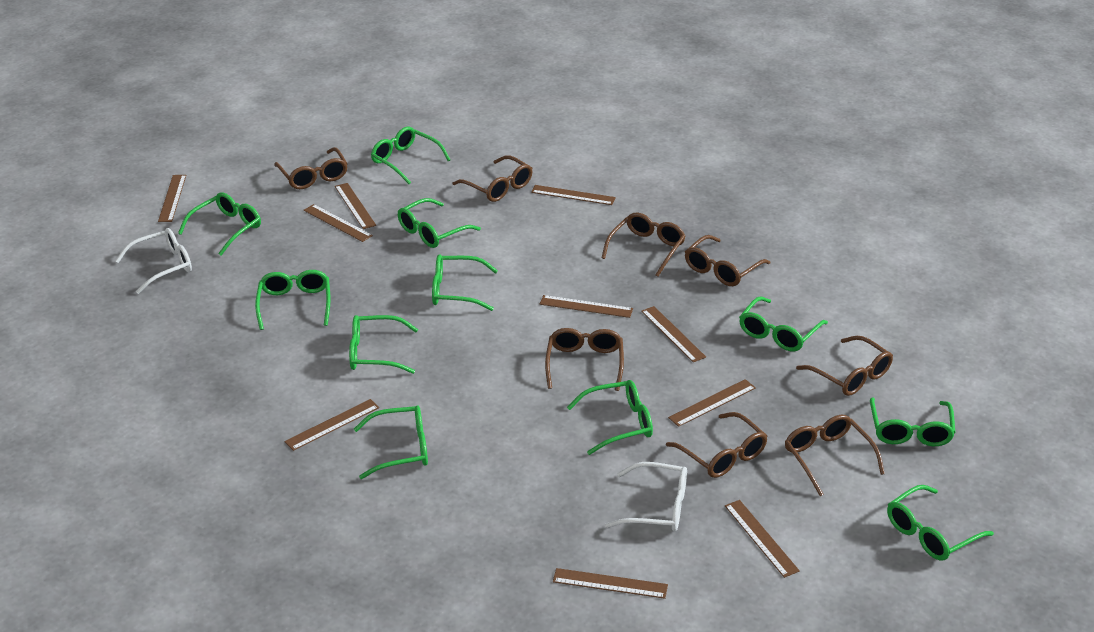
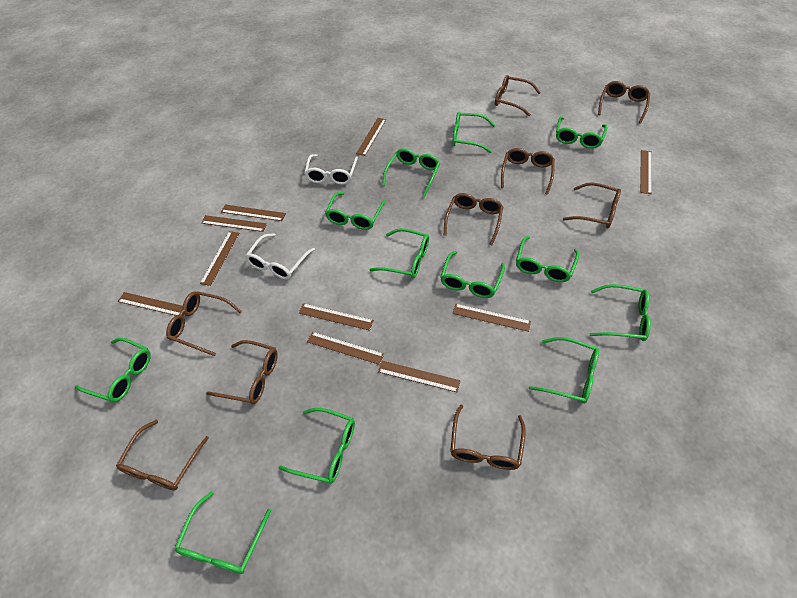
brown glasses: [274,147,348,189] [453,155,533,202] [545,328,624,391] [601,213,686,277] [666,412,767,478] [685,235,770,286] [785,415,885,496] [796,336,893,396] = 8 -> [116,420,209,491] [166,291,242,356] [206,340,278,404] [444,193,503,245] [450,404,526,470] [495,75,541,116] [501,148,555,195] [563,182,621,229] [598,81,650,123] = 9
green glasses: [178,192,261,256] [255,270,330,330] [349,315,418,374] [354,405,428,479] [371,127,451,184] [398,198,481,248] [432,254,498,311] [567,380,653,455] [739,296,828,351] [870,398,955,446] [887,485,994,560] = 11 -> [75,338,151,402] [174,491,271,574] [278,408,355,484] [325,192,386,230] [369,228,429,279] [382,148,440,197] [440,251,505,298] [452,112,495,153] [516,236,579,282] [528,337,599,404] [556,116,608,149] [590,284,651,341] = 12

